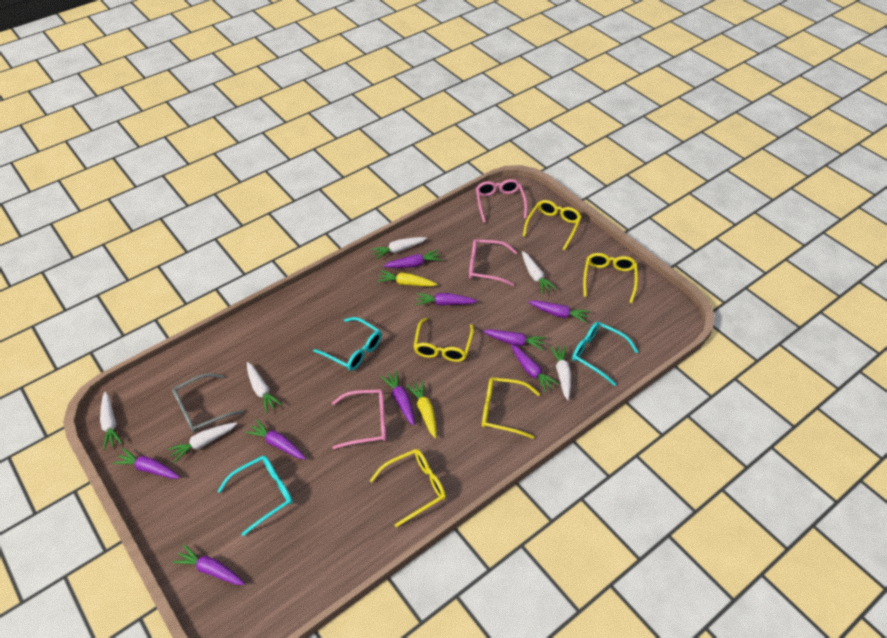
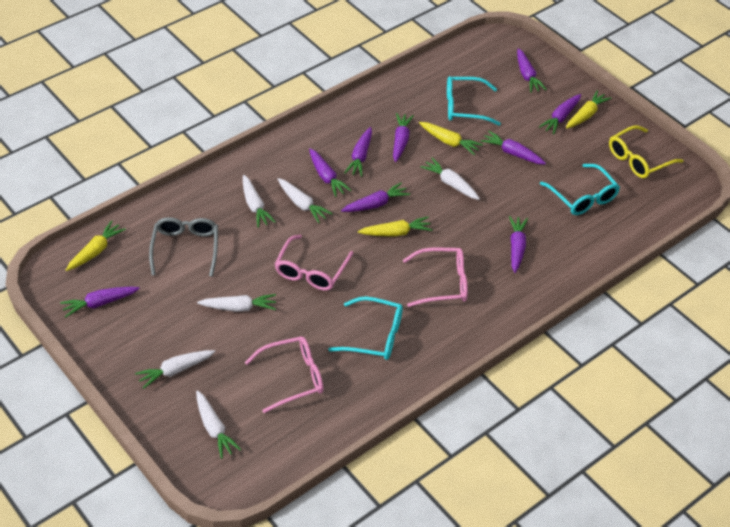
yellow carrot: [377,270,437,287] [407,381,437,439] = 2 -> [66,220,126,271] [358,217,433,237] [419,122,483,155] [566,90,612,129] = 4
yellow glasses: [370,449,446,527] [413,318,474,362] [482,377,540,439] [523,200,582,250] [583,253,638,303] = 5 -> [609,125,684,178] = 1

